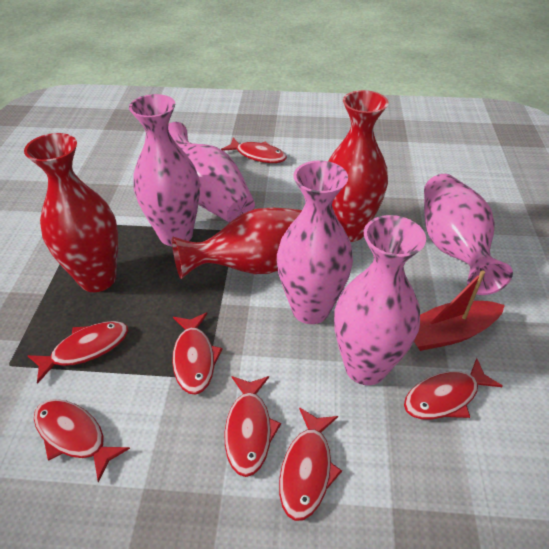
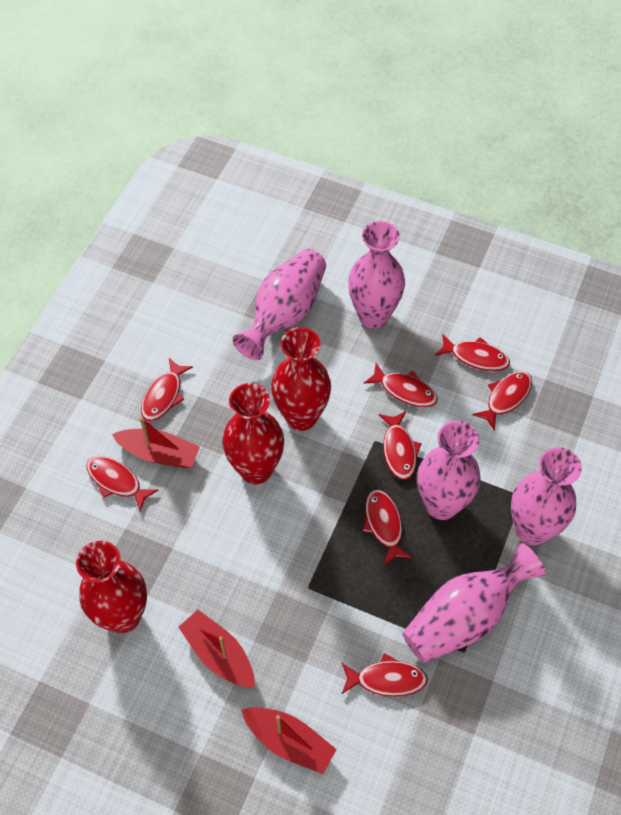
red boat: [414,270,505,351] = 1 -> [112,417,200,468] [179,610,255,688] [241,707,337,774] = 3
red fish: [28,321,128,384] [34,399,130,483] [172,312,223,395] [221,138,287,163] [225,376,281,477] [279,407,342,521] [404,358,503,419] = 7 -> [86,456,158,511] [141,358,193,421] [342,653,428,697] [363,363,438,407] [363,490,412,566] [379,411,422,480] [435,334,510,371] [472,371,532,431] = 8

